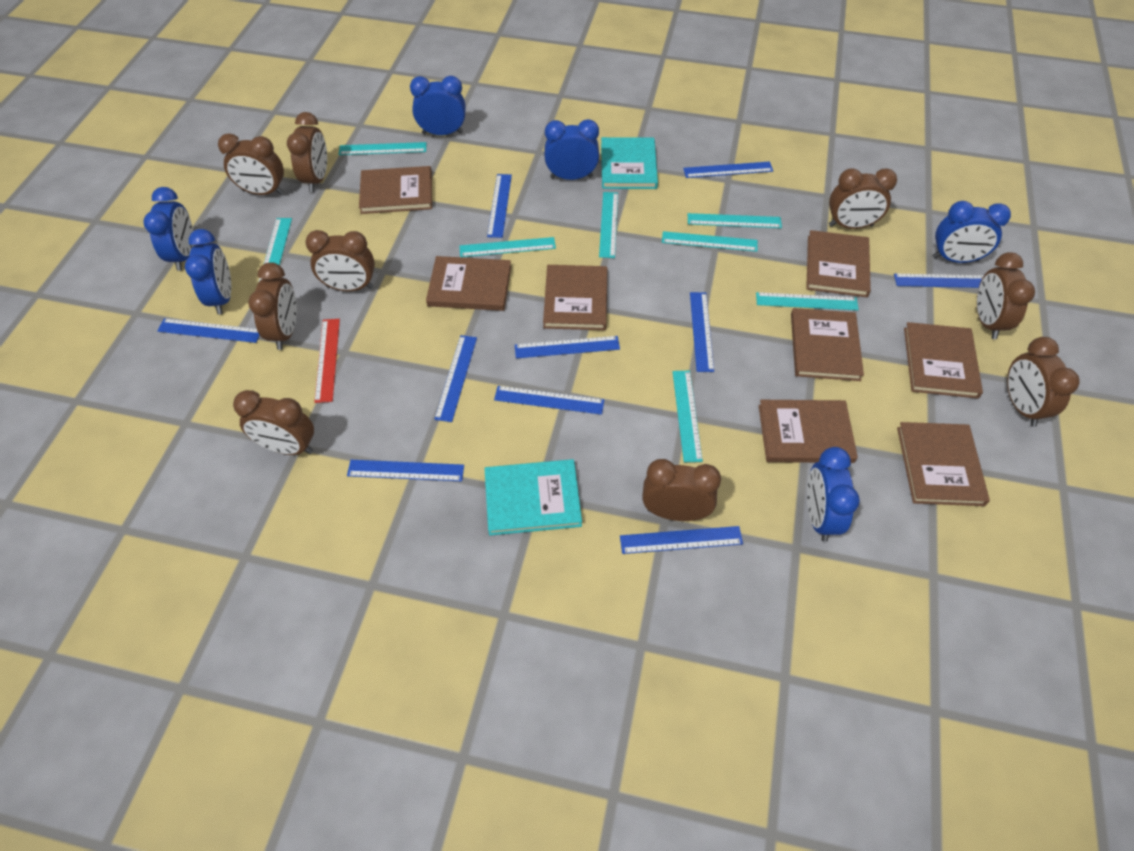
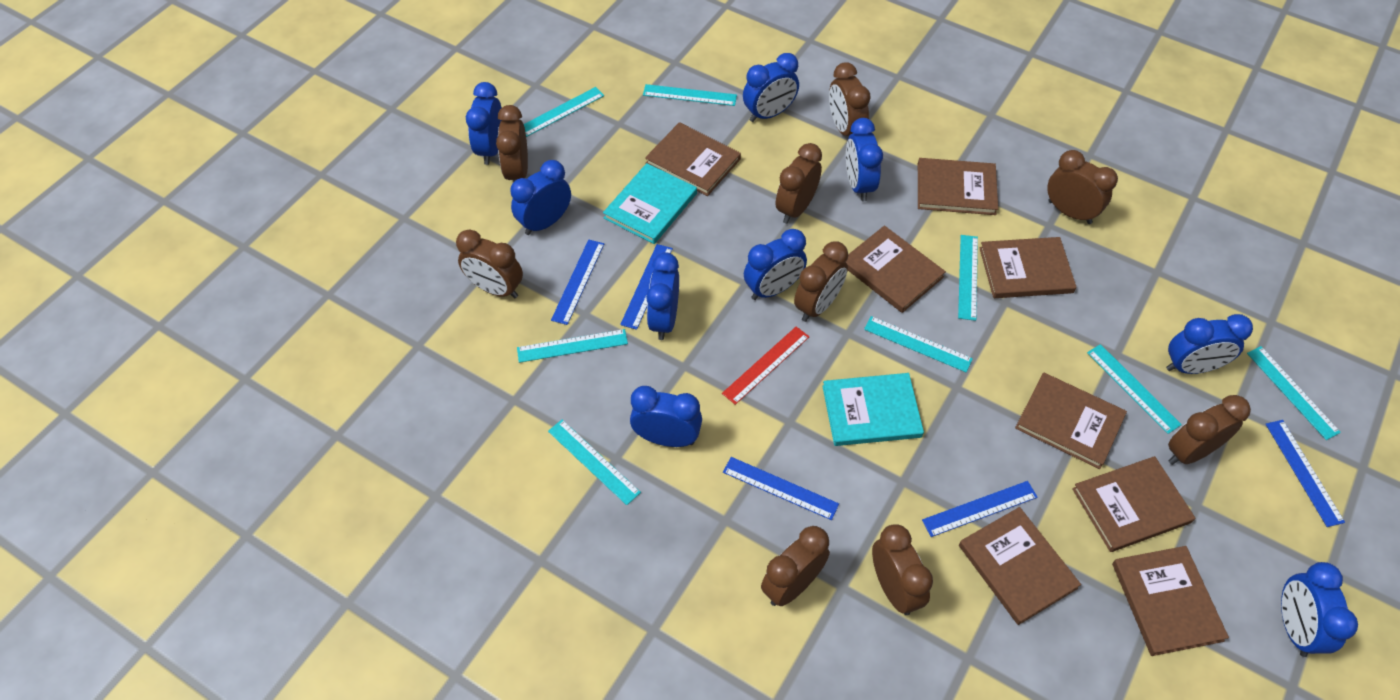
blue clock: [143,187,193,271] [185,229,231,315] [410,76,466,135] [544,119,599,180] [807,447,860,542] [933,201,1011,263] = 6 -> [466,82,502,165] [510,160,571,235] [630,386,702,447] [646,252,679,340] [743,53,799,122] [744,229,807,300] [846,118,883,202] [1166,314,1253,374] [1281,562,1358,657] = 9
blue ruler: [157,318,260,343] [347,460,464,481] [434,335,477,422] [487,174,512,238] [494,386,604,415] [515,336,620,358] [620,526,743,554] [683,162,773,178] [690,292,714,372] [894,274,984,288] = 10 -> [551,240,604,325] [620,244,673,330] [723,457,839,520] [922,481,1038,537] [1266,420,1345,527] = 5

